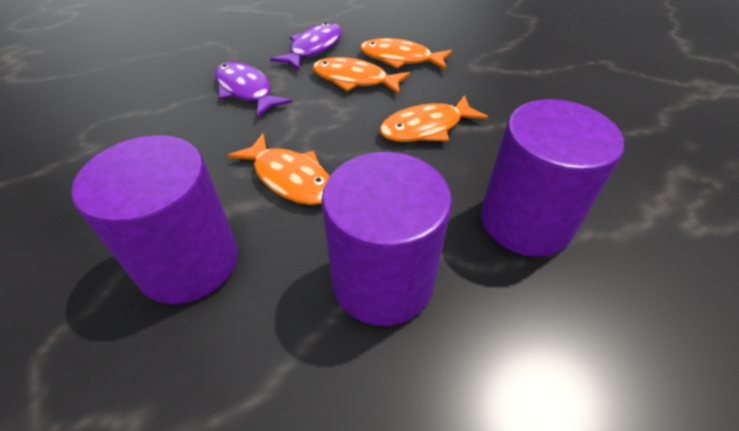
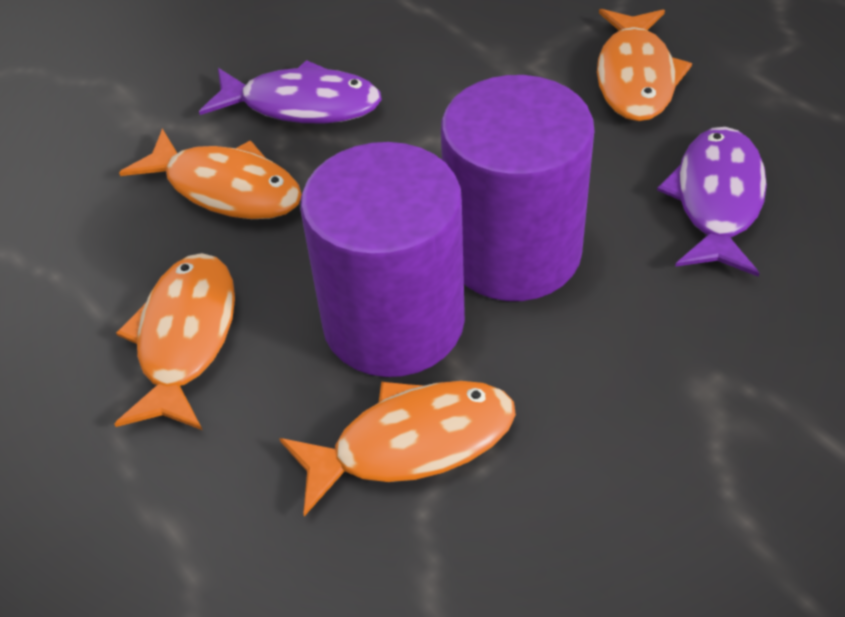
purple cylinder: [71,135,238,304] [322,152,452,326] [481,99,624,257] = 3 -> [300,142,465,377] [441,75,594,301] = 2

